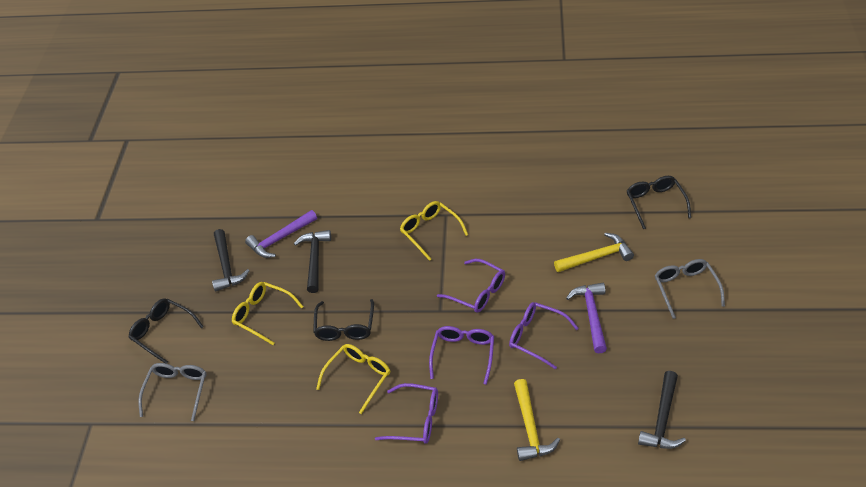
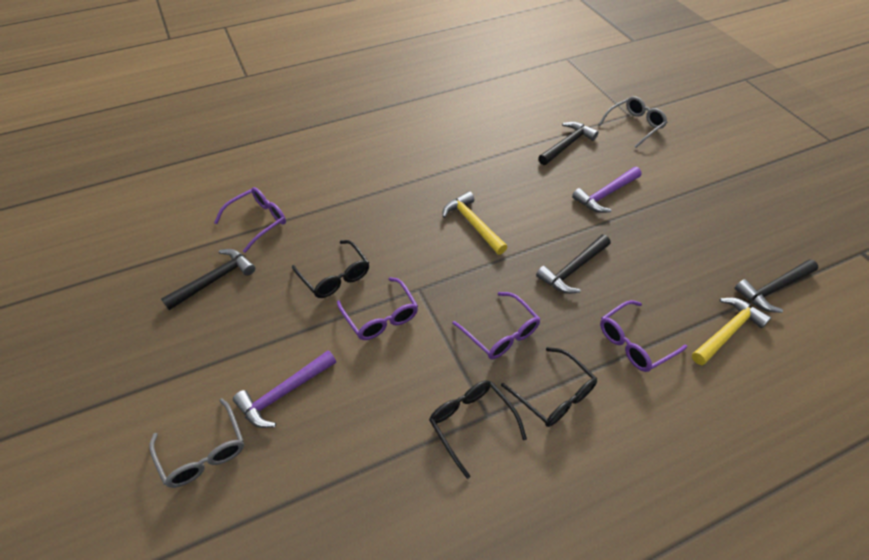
black hammer: [212,229,249,292] [294,230,331,293] [638,371,686,449] = 3 -> [161,249,255,310] [536,235,611,294] [538,121,599,165] [735,259,819,313] = 4
yellow glasses: [232,282,303,345] [316,344,390,414] [400,201,468,261] = 3 -> none = 0

